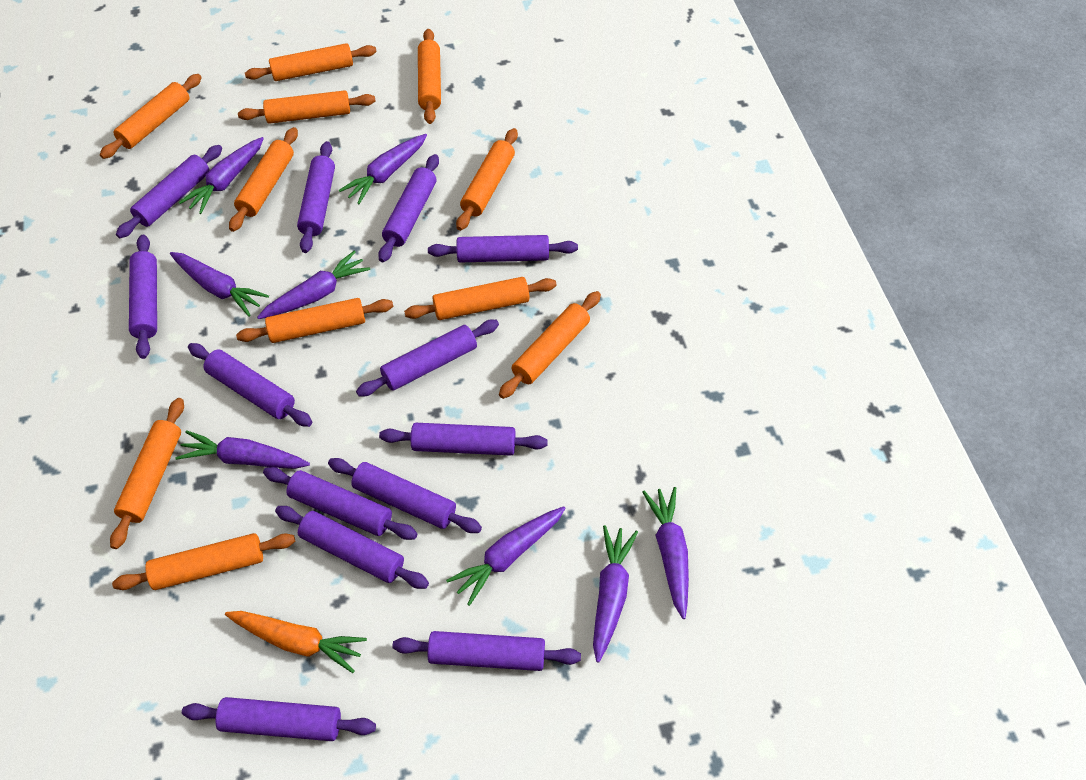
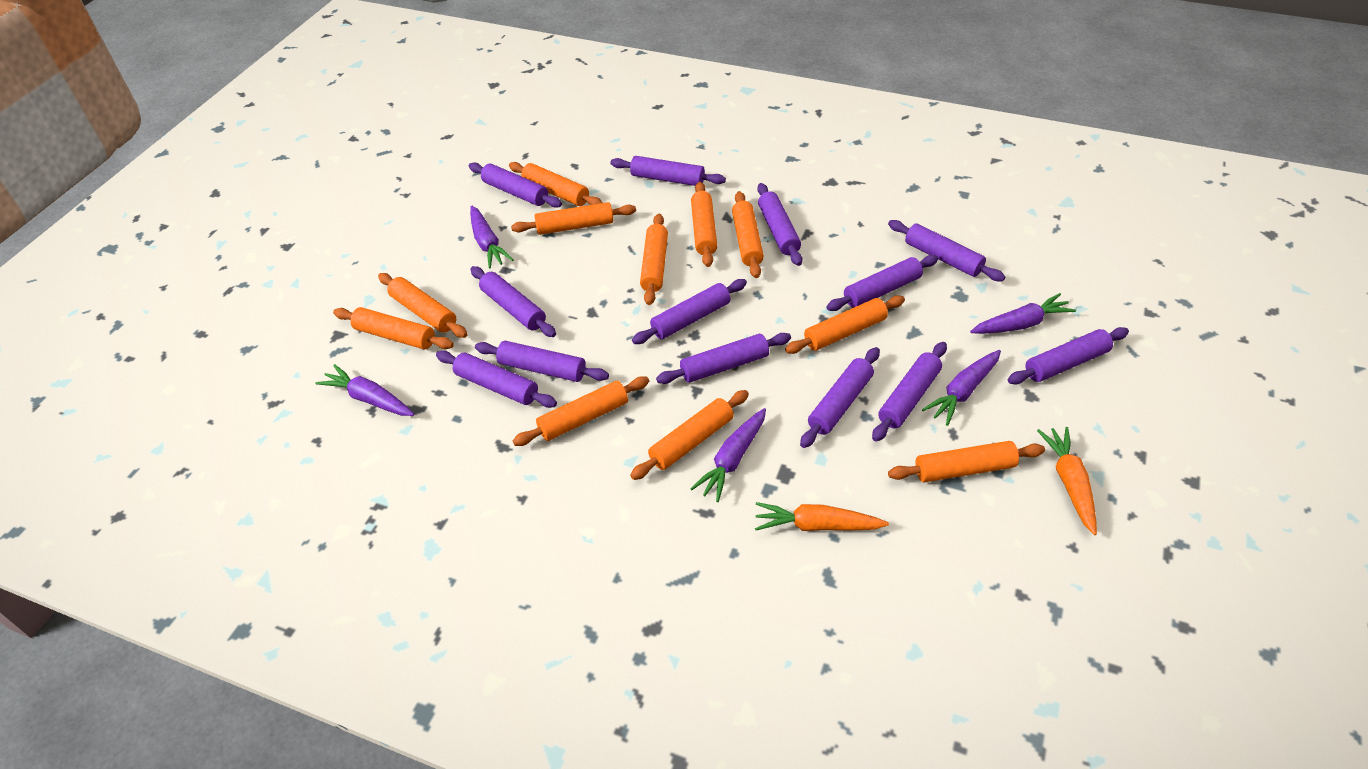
orange carrot: [225,611,367,673] = 1 -> [755,502,889,531] [1037,427,1097,535] = 2
purple carrot: [170,252,269,317] [175,430,310,469] [179,137,264,214] [257,251,370,319] [339,134,427,204] [446,506,565,606] [593,525,638,663] [642,487,689,619] = 8 -> [316,364,414,416] [470,206,514,269] [690,408,766,502] [922,350,1001,426] [970,293,1076,334] = 5

